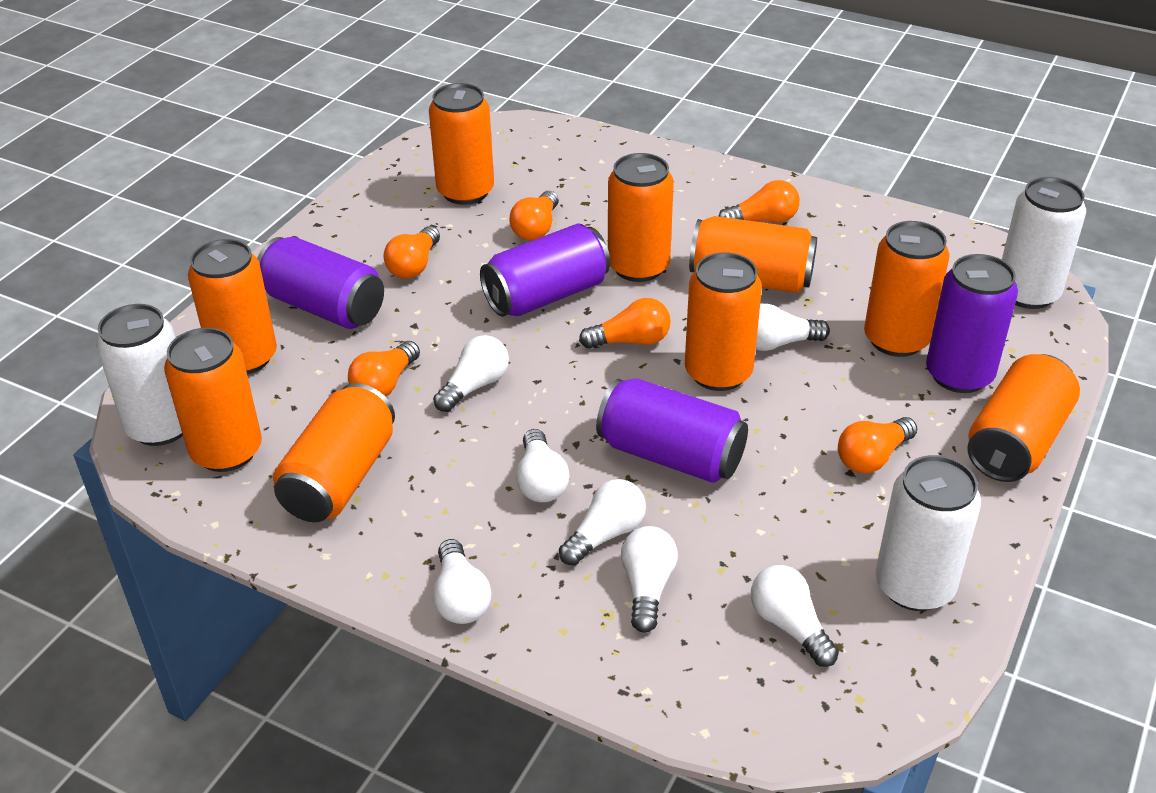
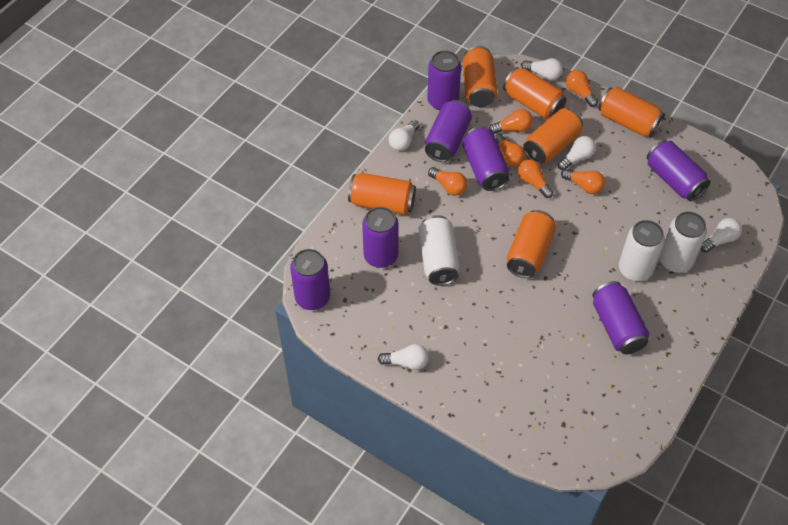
orange can: [164,328,262,472] [188,239,277,374] [273,383,395,522] [429,83,494,205] [608,153,674,282] [685,252,762,391] [689,216,817,293] [864,221,950,357] [968,354,1080,482] = 9 -> [348,173,416,215] [462,46,497,107] [503,67,567,119] [507,210,556,278] [523,109,583,165] [598,87,665,138] = 6
purple can: [257,237,384,329] [480,223,610,317] [596,378,748,483] [926,254,1018,393] = 4 -> [290,249,330,310] [362,207,399,268] [425,100,472,162] [427,50,461,110] [462,127,509,191] [592,281,650,354] [647,140,710,201] = 7
white light bulb: [433,335,509,412] [433,539,491,624] [516,429,570,502] [559,479,646,566] [621,526,678,633] [751,565,839,667] [756,303,830,351] = 7 -> [378,344,429,370] [389,120,420,151] [521,58,563,80] [558,136,596,170] [700,218,742,253] = 5

